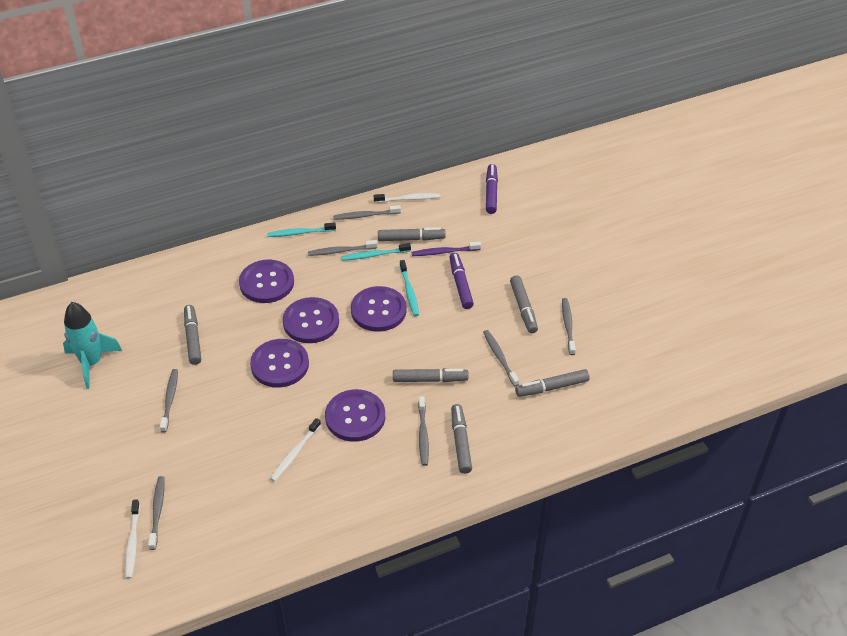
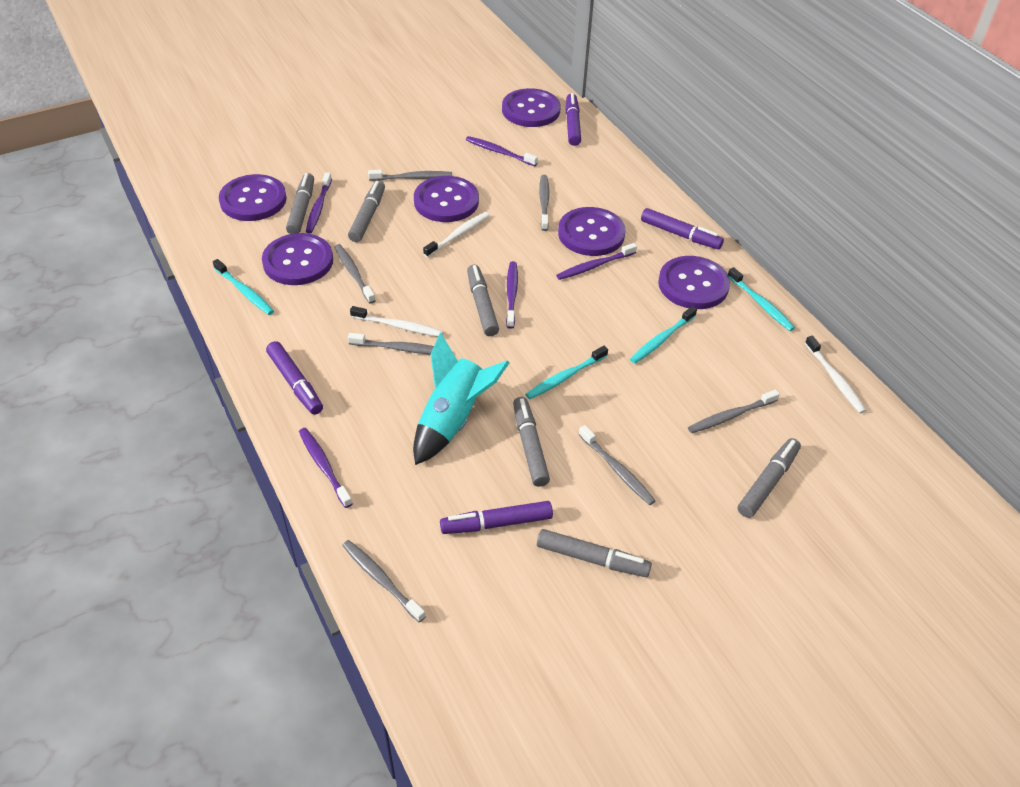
purple button: [239,260,294,303] [250,339,309,388] [283,297,339,343] [325,389,385,442] [351,286,407,332] = 5 -> [219,174,287,221] [262,233,333,285] [414,176,479,222] [502,88,561,127] [558,207,626,256] [658,256,730,309] = 6
purple marker: [449,253,474,309] [486,164,498,214] = 2 -> [266,341,323,415] [440,501,553,534] [566,93,581,146] [641,208,724,249] = 4
purple toothbrush: [412,242,481,256] = 1 -> [299,428,353,508] [306,172,332,233] [466,136,538,166] [506,261,518,329] [556,243,637,280] = 5
turquoise toothbrush: [267,222,336,237] [341,243,411,261] [400,260,419,316] = 3 -> [213,259,274,315] [525,346,608,399] [630,306,697,364] [728,267,795,331] = 4

